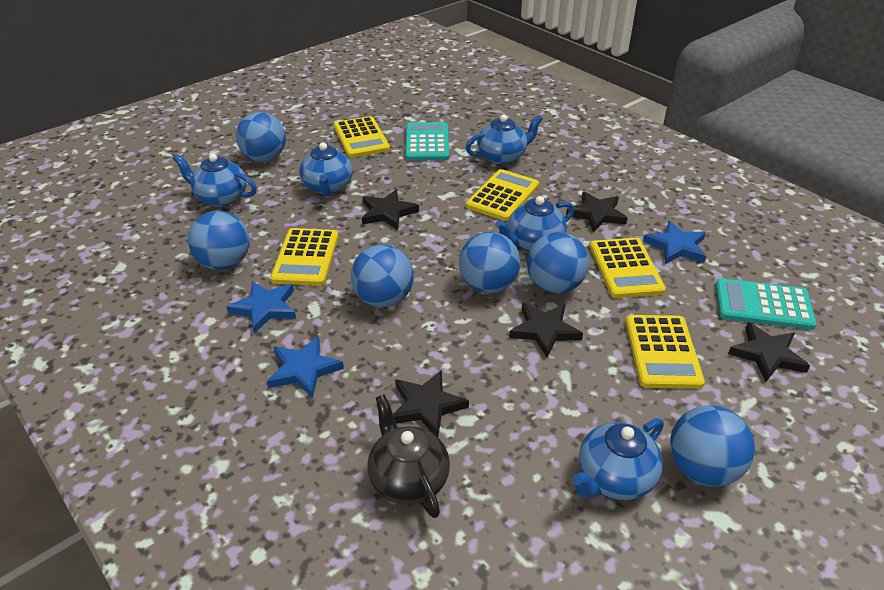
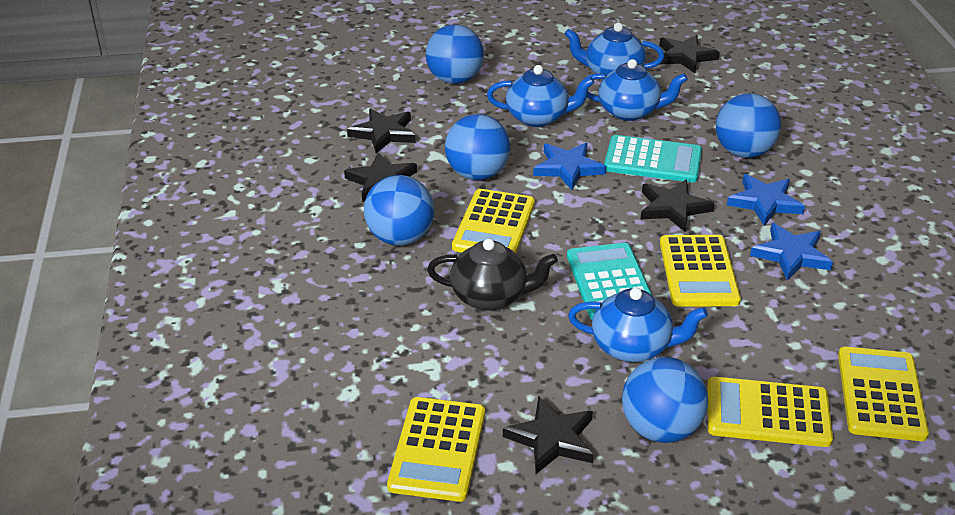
blue ball: [188,211,249,270] [236,112,286,162] [351,245,413,307] [459,232,521,293] [527,232,589,294] [670,405,755,487] = 6 -> [364,175,434,245] [426,25,484,84] [445,114,510,180] [622,357,708,443] [716,93,781,158] = 5
blue teapot: [173,154,257,207] [299,142,353,196] [466,114,543,165] [495,196,574,251] [573,418,664,500] = 5 -> [487,65,594,127] [565,23,664,76] [568,288,708,362] [583,59,688,121] = 4

